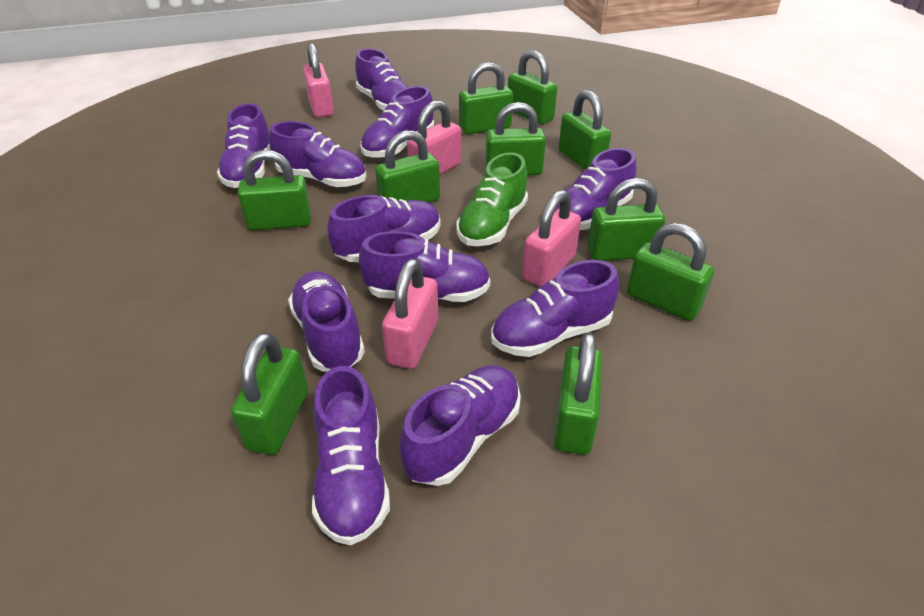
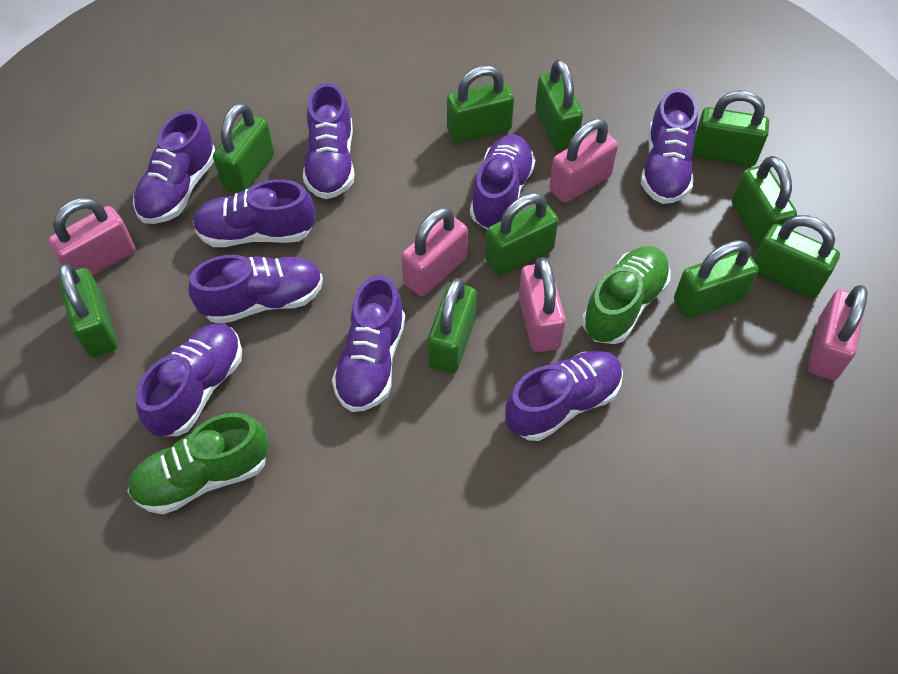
green shoe: [456,152,528,246] = 1 -> [127,413,269,514] [582,246,671,344] = 2
pink padlock: [303,43,334,118] [382,259,438,369] [407,100,461,175] [522,190,581,287] = 4 -> [48,198,135,276] [401,207,468,296] [518,257,566,352] [549,119,618,203] [808,285,868,380] = 5
purple shoe: [217,103,270,188] [269,121,366,187] [288,271,365,372] [312,366,390,545] [327,195,441,262] [355,48,408,110] [359,231,491,302] [361,86,434,158] [399,365,521,486] [491,260,619,357] [556,148,637,230] = 11 -> [133,110,215,224] [136,323,242,437] [188,255,323,324] [193,179,316,247] [303,83,354,199] [332,275,405,412] [470,135,535,229] [505,351,623,441] [641,88,698,204] = 9

